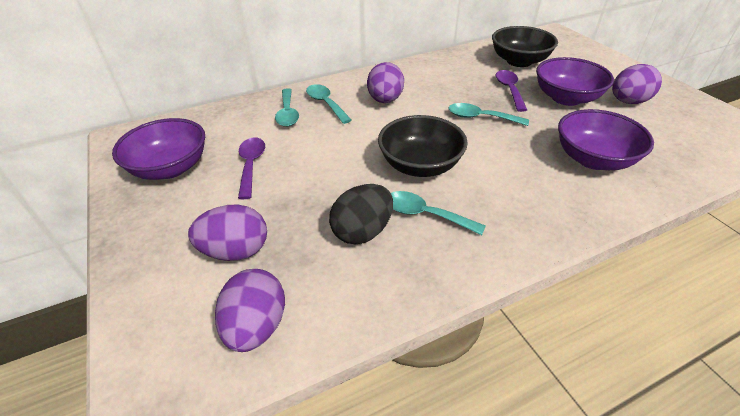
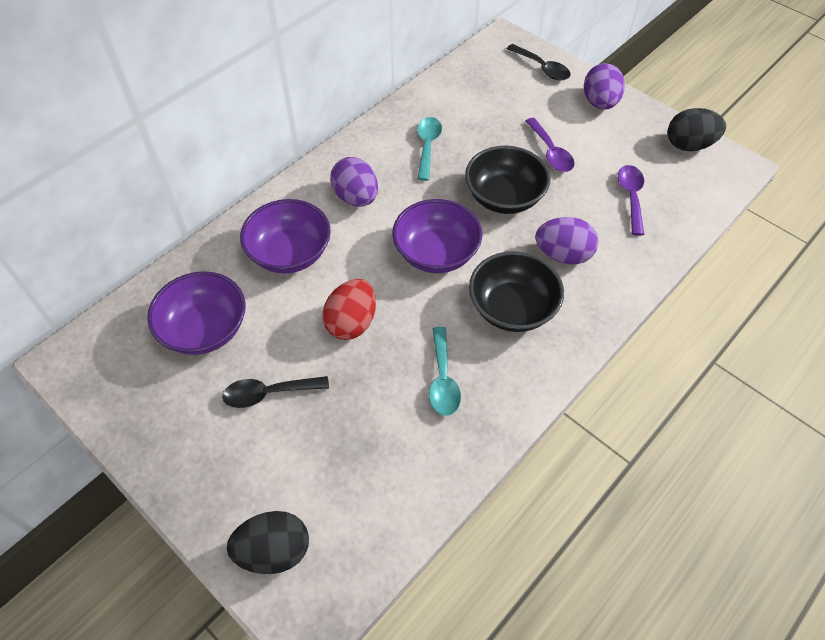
black egg: [329,184,393,244] = 1 -> [227,511,309,574] [668,108,726,151] = 2
black spoon: none = 0 -> [222,376,329,408] [507,44,571,81] = 2
purple egg: [188,205,267,261] [215,269,285,352] [367,62,404,103] [612,64,662,104] = 4 -> [330,157,378,207] [535,217,598,265] [584,63,625,110] = 3
red egg: none = 0 -> [322,279,376,340] = 1
turquoise spoon: [275,88,299,127] [306,84,352,124] [391,191,486,235] [448,103,529,126] = 4 -> [417,117,442,181] [429,327,461,416] = 2

